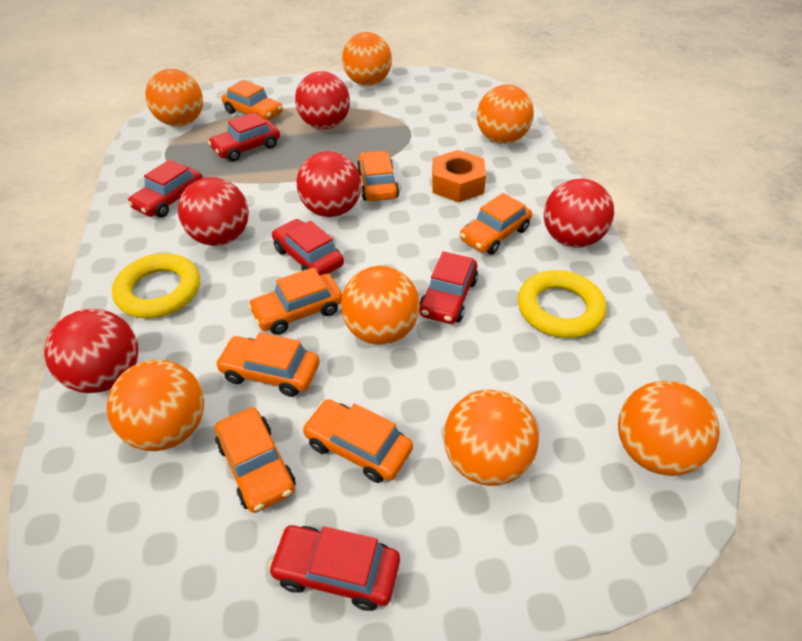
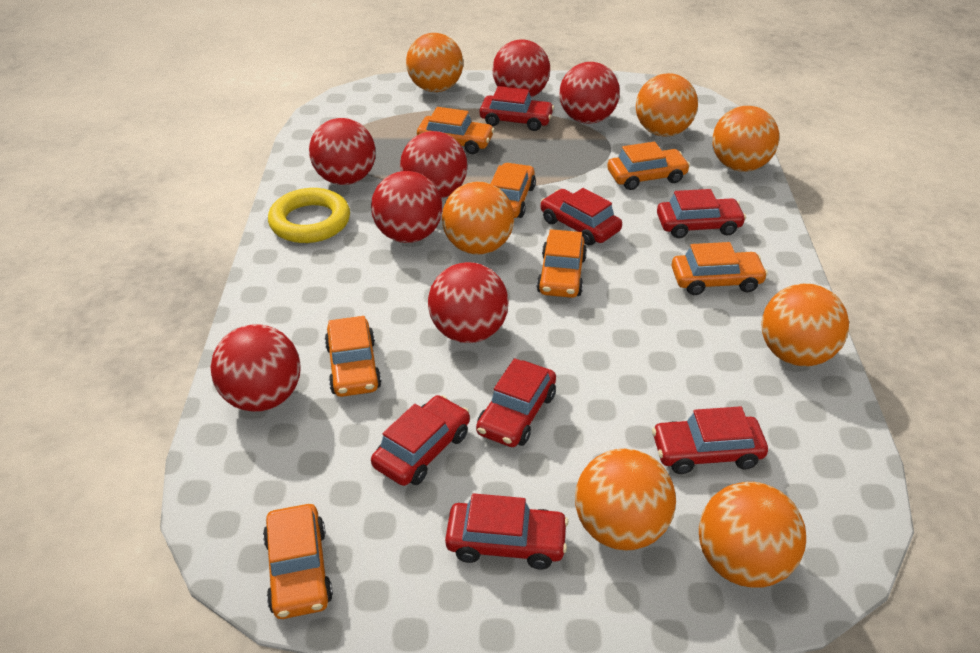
orange nut: [432,150,486,202] = 1 -> none = 0
red ball: [44,309,138,393] [178,177,249,246] [295,71,350,129] [297,151,361,217] [544,179,614,248] = 5 -> [210,324,301,412] [309,118,376,185] [371,171,443,243] [400,131,467,199] [428,262,509,343] [492,39,550,98] [559,62,620,124] = 7
red car: [128,160,203,218] [208,112,280,162] [268,525,400,611] [272,219,344,276] [419,251,478,324] = 5 -> [371,395,470,486] [445,493,568,570] [476,358,556,447] [480,86,554,131] [540,188,622,245] [652,406,768,474] [657,189,746,238] = 7
yellow ring: [112,253,200,318] [518,270,606,338] = 2 -> [268,188,350,243] = 1

